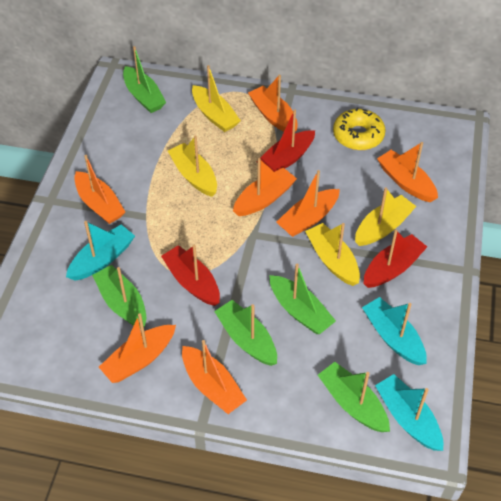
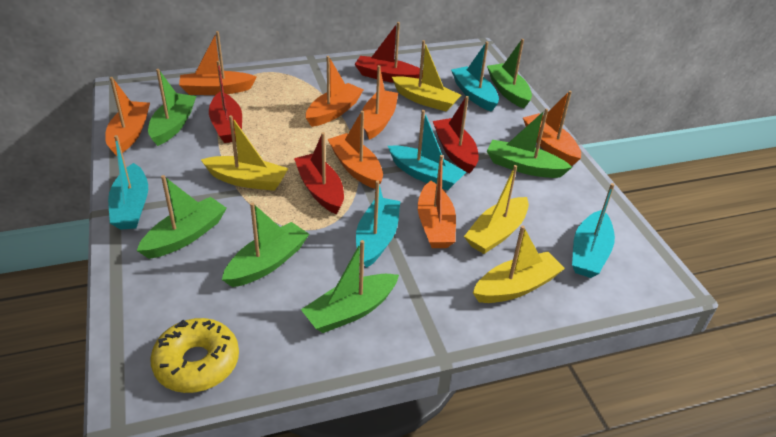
green boat: [92,265,146,327] [123,46,166,113] [214,300,277,366] [269,264,336,334] [318,362,390,432] = 5 -> [137,175,227,259] [148,69,196,146] [222,202,309,287] [301,240,399,333] [487,39,532,108] [487,109,572,178] = 6
red boat: [161,245,220,306] [256,110,315,172] [364,229,427,288] = 3 -> [209,61,242,143] [294,132,344,214] [355,22,423,83] [433,96,479,173] = 4
turquoise boat: [66,221,135,281] [362,297,427,365] [375,374,444,451] = 3 -> [108,135,148,230] [356,180,400,268] [388,110,466,190] [451,41,499,112] [572,183,615,278] = 5

